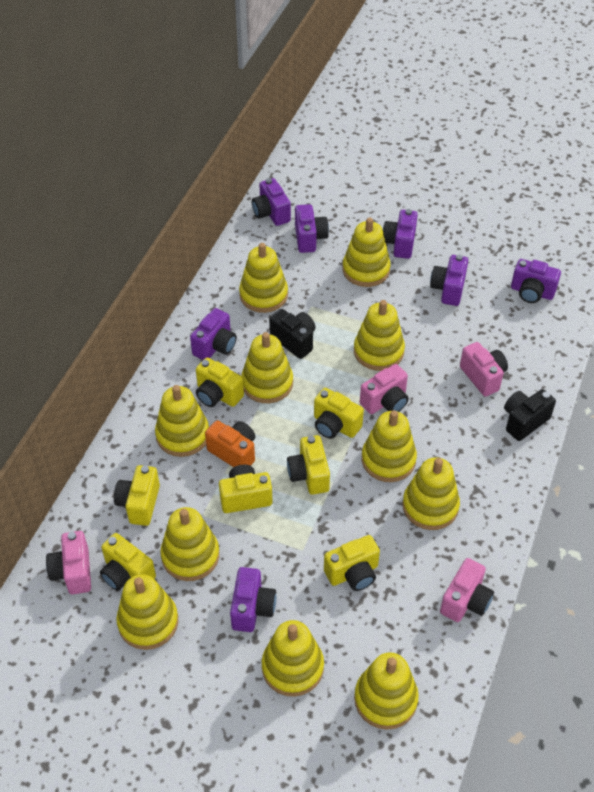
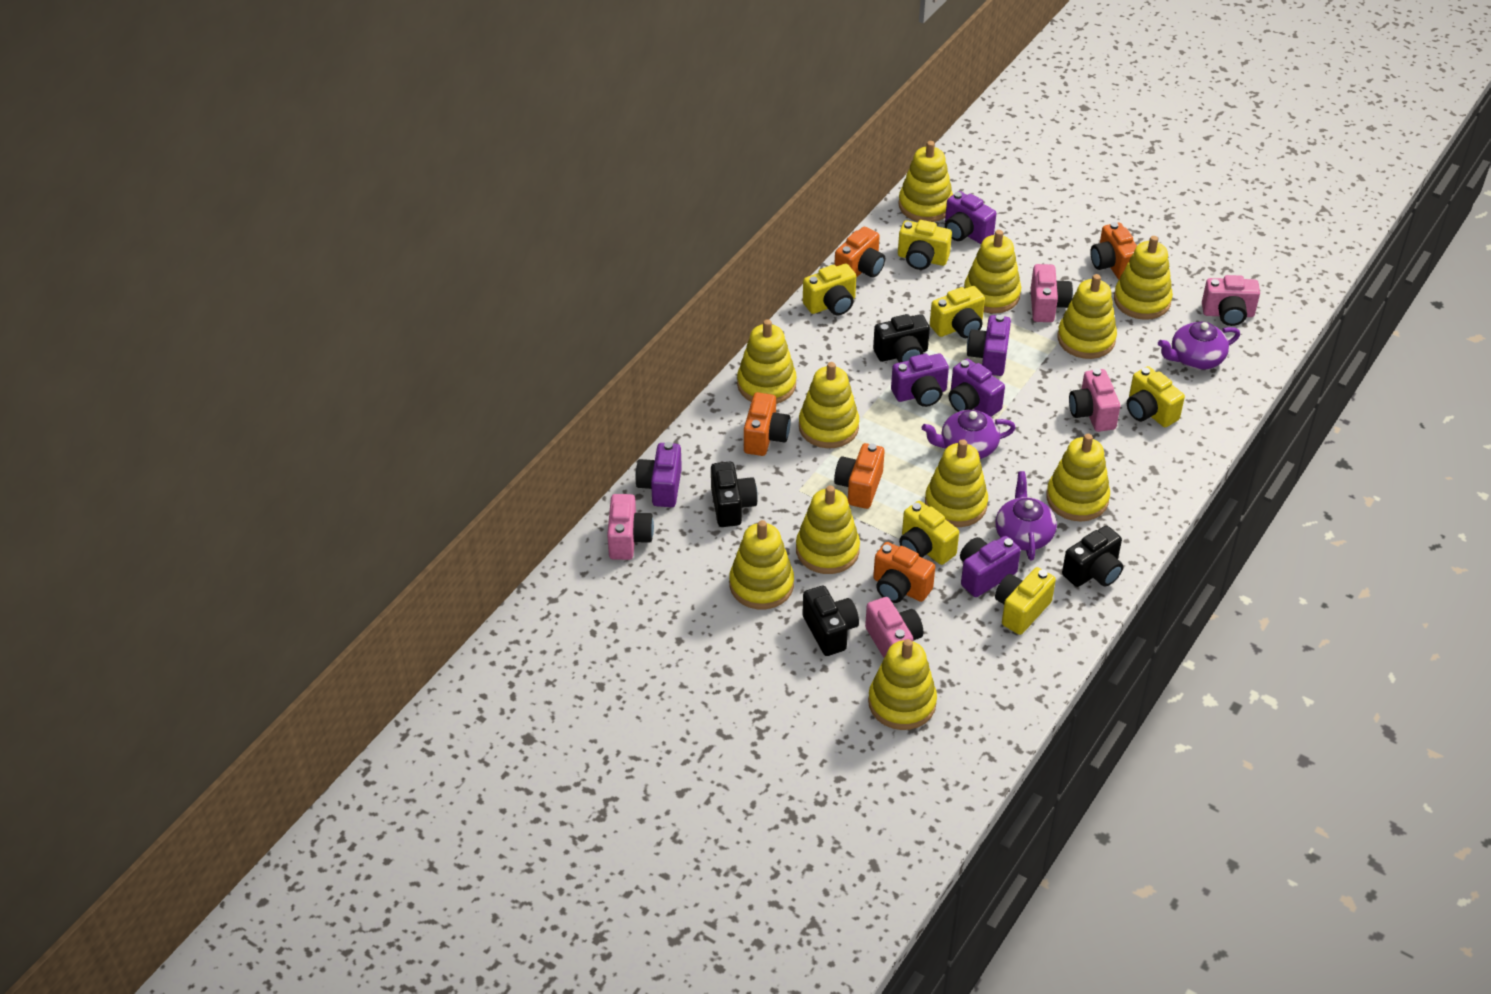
black camera: [269,309,316,359] [504,389,556,441] = 2 -> [711,462,758,527] [802,586,859,656] [873,314,930,363] [1062,526,1123,587] = 4
orange camera: [205,420,256,467] = 1 -> [744,392,791,456] [834,227,885,278] [834,443,885,509] [873,542,935,603] [1090,222,1137,279] = 5
pink camera: [46,531,91,594] [360,364,409,414] [440,558,494,622] [460,342,508,397] = 4 -> [607,494,654,560] [865,597,923,658] [1031,264,1073,322] [1069,368,1120,432] [1202,275,1260,326] = 5
purple camera: [190,308,237,360] [230,567,276,632] [252,178,291,226] [295,204,329,253] [383,209,418,259] [430,255,468,306] [511,259,561,303] = 7 -> [635,442,682,507] [891,353,949,407] [945,191,996,244] [949,359,1005,417] [960,536,1021,597] [967,314,1011,376] = 6
purple teapot: none = 0 -> [922,410,1016,459] [996,471,1057,561] [1158,321,1240,370] = 3
yellow camera: [100,533,156,591] [114,465,160,526] [196,357,244,407] [219,464,273,513] [287,435,330,495] [314,388,364,439] [324,535,380,591] = 7 -> [803,264,856,315] [898,220,952,270] [899,501,959,565] [930,286,985,338] [995,567,1056,635] [1127,366,1185,427] = 6

